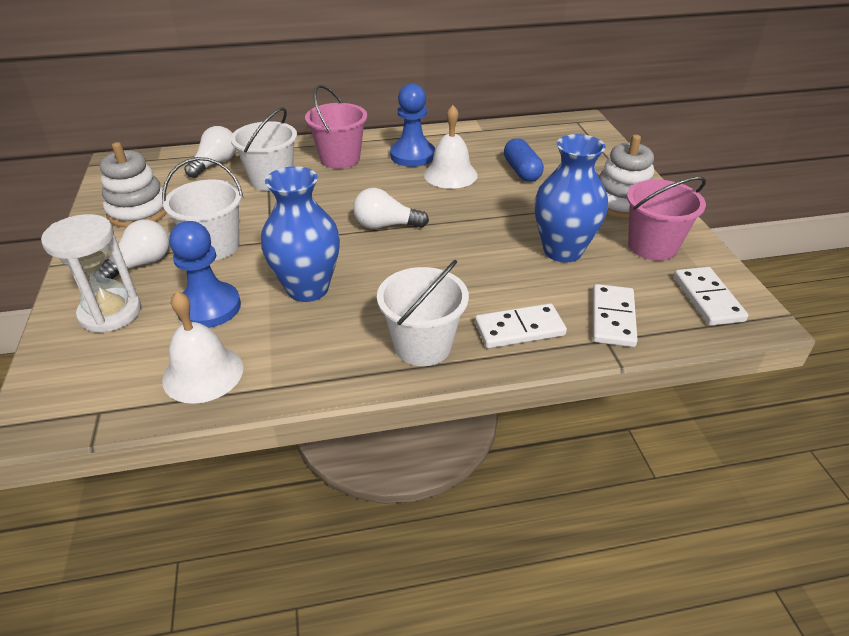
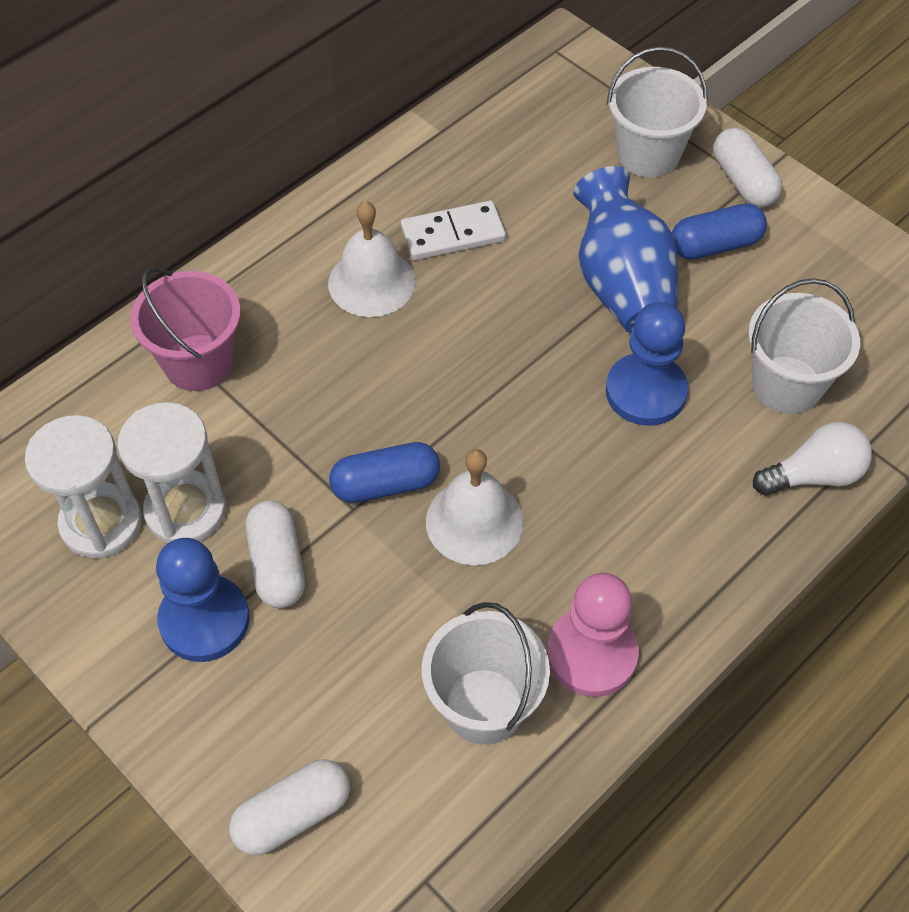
blue capsule: [504,138,544,182] = 1 -> [329,442,440,503] [672,204,767,259] = 2
blue vase: [261,166,340,302] [534,134,608,262] = 2 -> [573,166,678,333] = 1
pink bucket: [305,85,367,169] [627,177,706,261] = 2 -> [130,267,241,391] = 1
pink pawn: none = 0 -> [547,573,639,697] = 1
white capsule: none = 0 -> [229,759,350,856] [245,500,305,608] [713,128,782,207] = 3
white domino: [475,303,567,348] [593,284,638,347] [674,267,748,326] = 3 -> [401,200,506,260] = 1
white hourglass: [41,214,141,333] = 1 -> [25,415,142,558] [117,402,226,543] = 2
white light bulb: [99,219,169,279] [184,126,237,178] [353,188,429,229] = 3 -> [753,422,872,496] = 1
white stacking toy: [100,142,167,228] [599,134,654,219] = 2 -> none = 0

